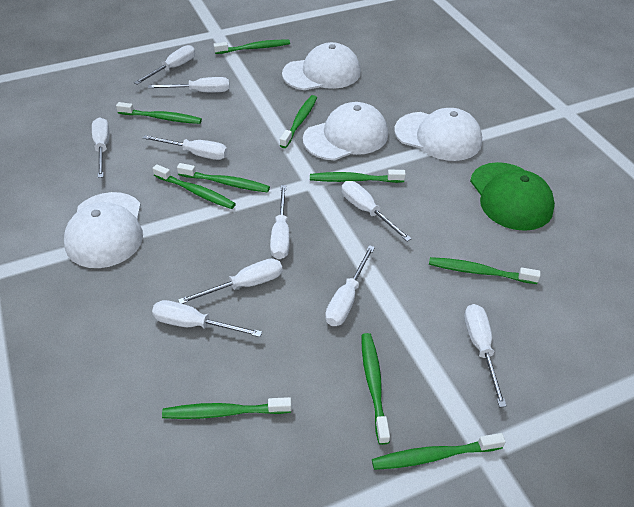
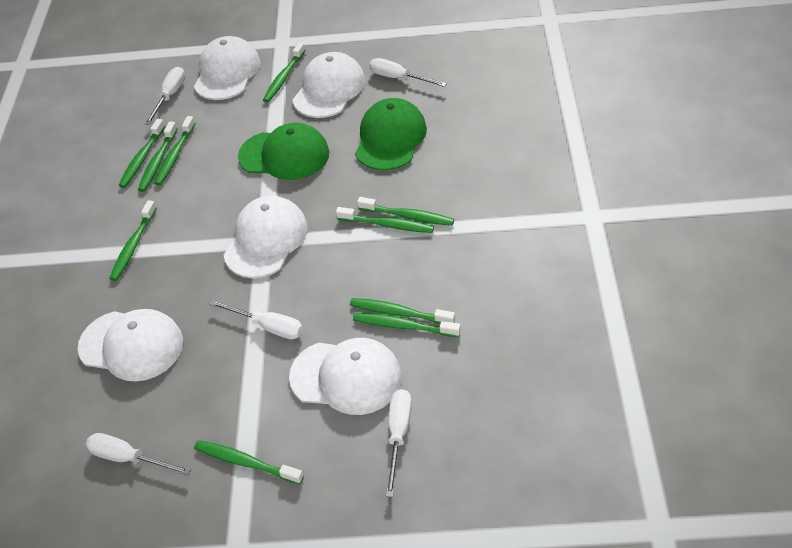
green cap: [470,162,555,231] = 1 -> [238,123,329,180] [355,98,427,170] = 2
white cap: [64,192,143,268] [282,42,361,90] [303,102,388,160] [394,108,482,161] = 4 -> [78,309,183,381] [194,36,260,100] [224,196,308,278] [289,338,402,415] [293,52,365,118] = 5
white screwdriver: [92,117,109,178] [134,45,195,84] [143,135,228,160] [148,77,230,92] [152,300,262,337] [178,258,283,304] [270,185,290,259] [325,245,375,326] [342,181,412,241] [464,304,507,407] = 10 -> [86,433,191,475] [145,67,185,125] [209,300,303,339] [369,58,447,87] [386,389,412,497] = 5

